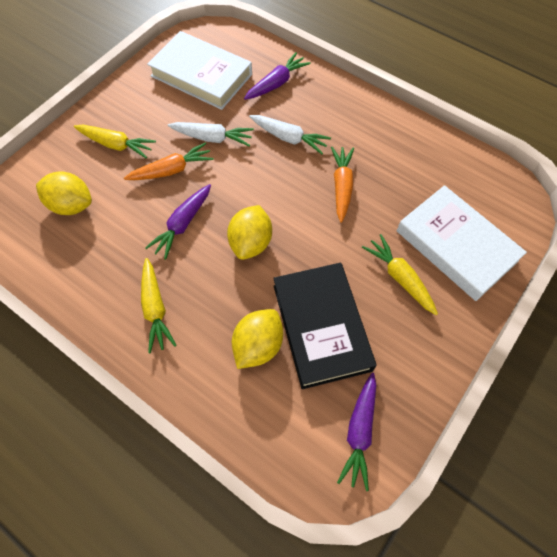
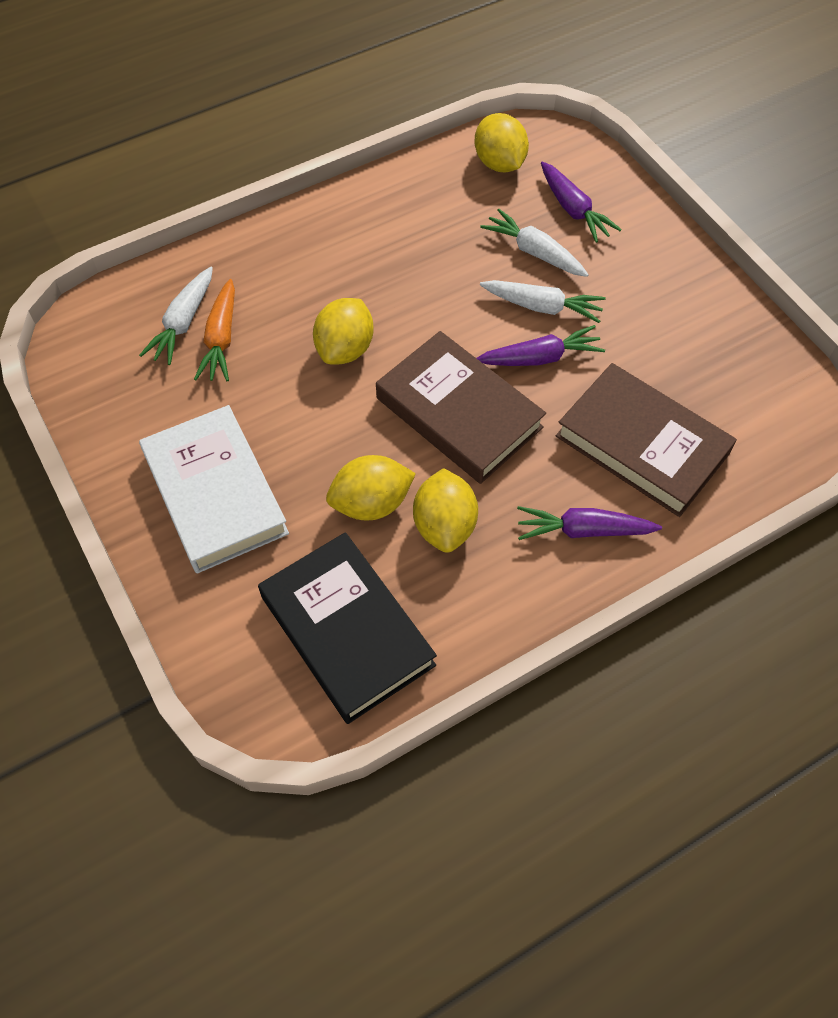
brown book: none = 0 -> [376,331,546,484] [556,363,737,517] = 2
orange carrot: [124,142,213,180] [331,147,354,223] = 2 -> [194,279,235,381] = 1
white book: [147,31,252,110] [397,185,527,301] = 2 -> [139,405,289,573] = 1
white carrot: [168,122,254,146] [249,115,331,154] = 2 -> [139,267,213,365] [480,208,589,277] [480,280,606,323] = 3
yellow carrot: [74,125,156,159] [141,258,177,353] [362,234,438,315] = 3 -> none = 0
yellow lemon: [36,171,92,215] [227,205,272,260] [232,309,283,369] = 3 -> [313,298,374,364] [326,455,416,520] [413,468,478,553] [475,113,529,173] = 4

